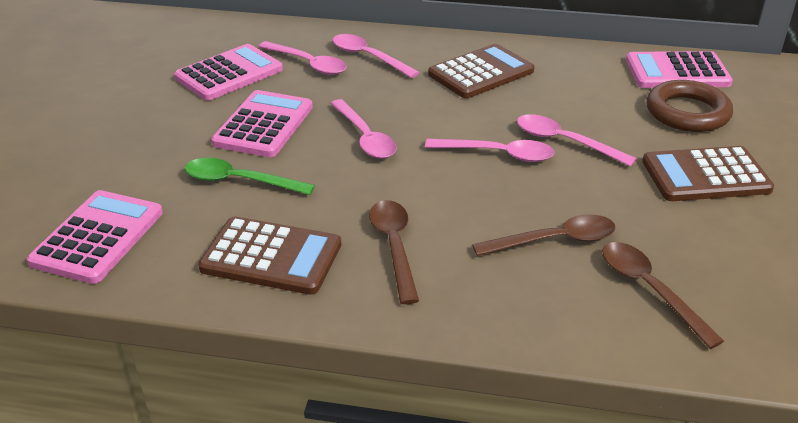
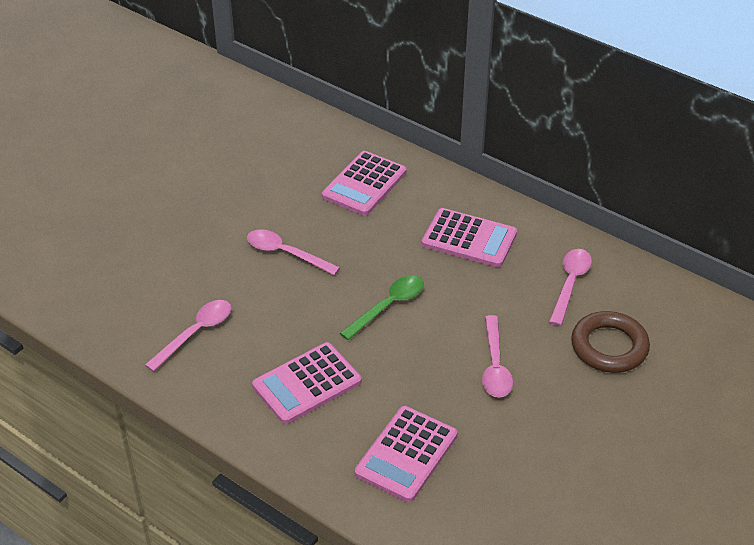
brown calculator: [198,216,341,295] [428,44,534,98] [642,146,774,201] = 3 -> none = 0
brown spoon: [369,200,419,304] [472,214,616,256] [602,242,724,349] = 3 -> none = 0
pink spoon: [258,41,347,75] [330,99,397,159] [333,34,420,78] [425,139,554,162] [517,114,637,167] = 5 -> [145,300,231,372] [247,229,340,276] [482,315,513,397] [549,249,592,326] = 4

